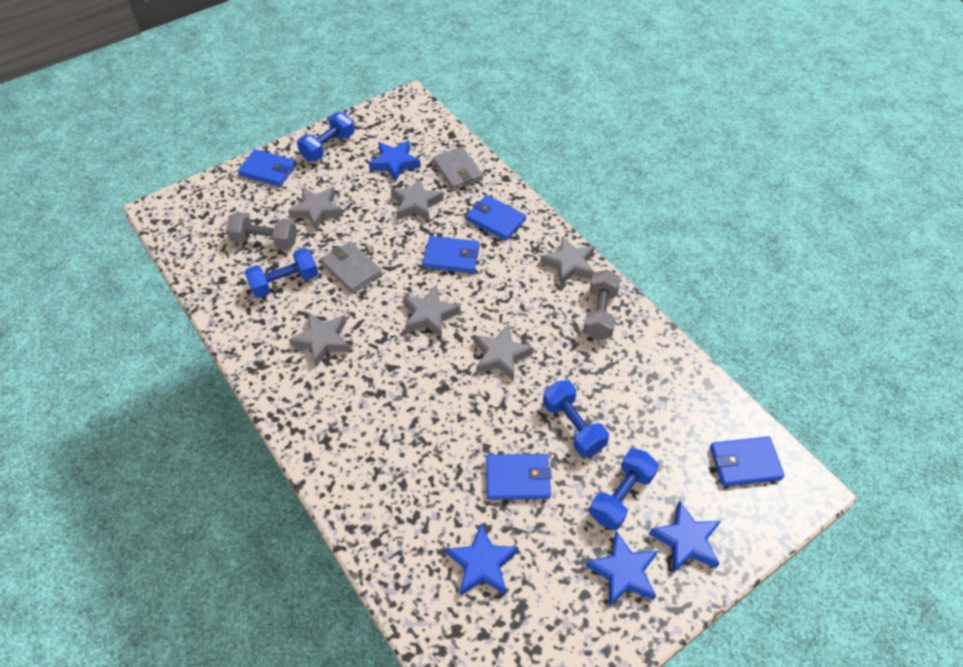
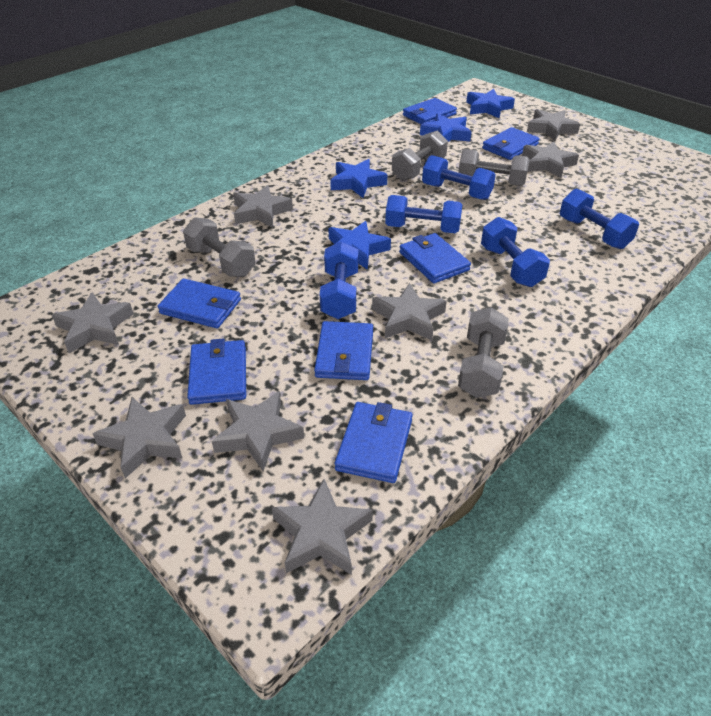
blue dumbbell: [244,248,318,298] [297,112,355,161] [543,380,609,457] [589,448,659,530] = 4 -> [320,241,358,319] [385,195,463,233] [422,155,496,200] [481,217,550,287] [560,188,639,249] = 5
blue wallet: [238,149,296,187] [423,236,479,274] [466,195,526,241] [486,454,552,500] [710,436,785,487] = 5 -> [158,279,241,328] [187,339,246,405] [314,321,373,380] [335,402,413,483] [399,233,471,283] [403,98,457,125] [482,127,540,160] = 7
grey dumbbell: [226,212,297,250] [583,270,621,340] = 2 -> [183,217,256,277] [392,130,448,181] [458,149,530,186] [458,307,509,398] = 4
grey star: [288,187,344,231] [289,312,351,367] [391,178,444,222] [403,286,461,339] [474,324,534,381] [540,236,595,286] = 6 -> [52,293,133,353] [93,397,186,478] [212,391,304,471] [233,185,293,228] [271,479,373,575] [372,283,447,340] [522,142,579,178] [527,109,580,141] = 8
grey wallet: [321,241,382,293] [433,147,483,191] = 2 -> none = 0

